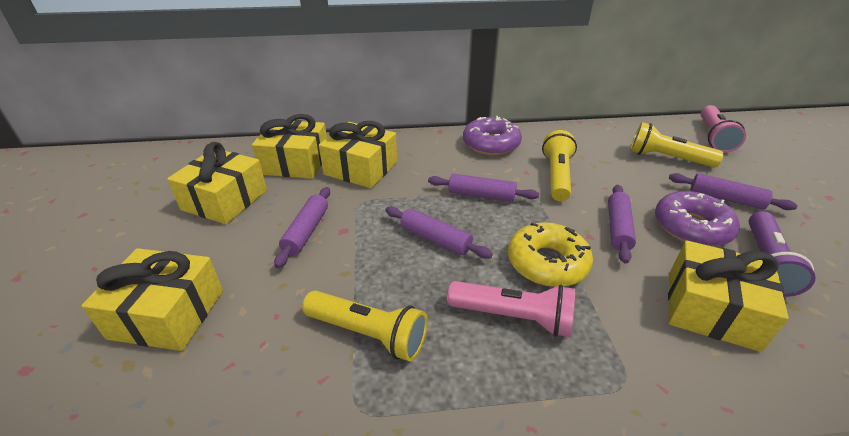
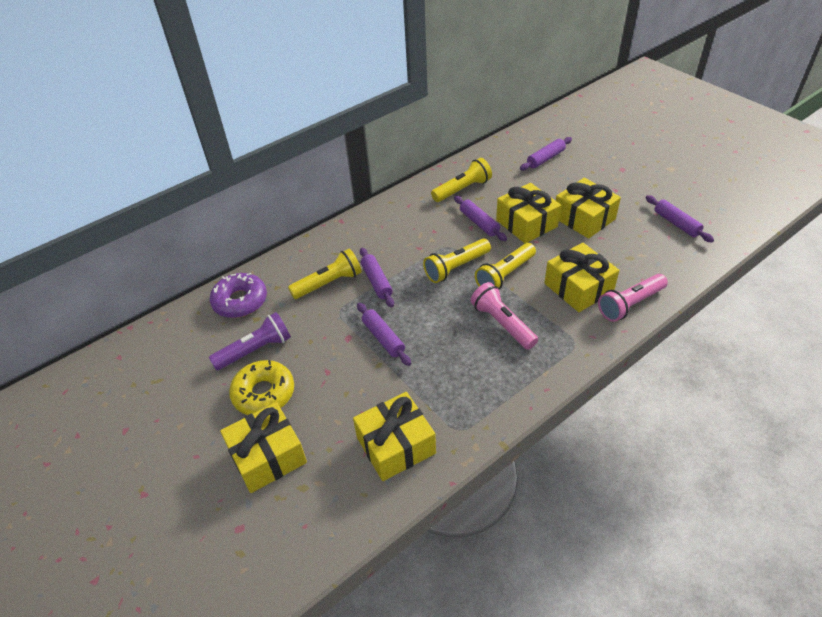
purple donut: [463,116,522,156] [655,191,740,247] = 2 -> [210,273,267,318] = 1
yellow flashlight: [302,291,428,362] [542,130,577,201] [630,122,724,168] = 3 -> [288,249,362,299] [423,239,491,283] [431,158,492,202] [475,243,536,290] = 4

